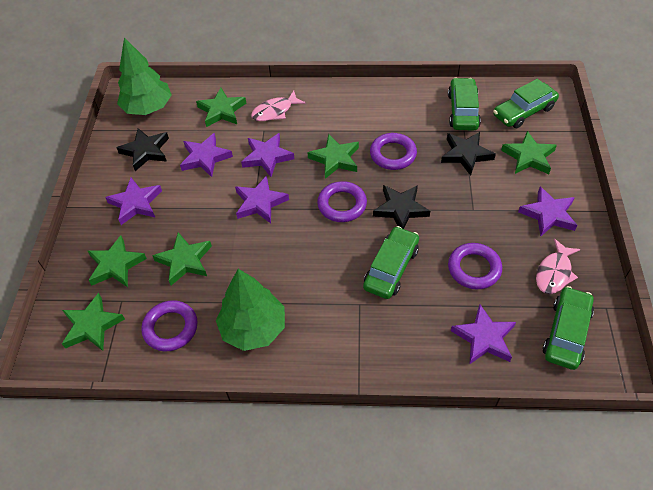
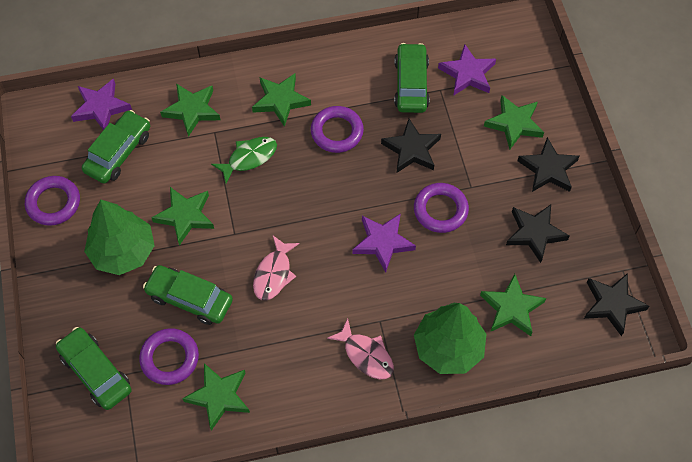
black star: [117,128,169,171] [373,185,430,229] [441,132,496,176] = 3 -> [381,119,441,173] [506,205,570,263] [518,137,579,192] [584,273,650,336] = 4
green fish: none = 0 -> [211,137,277,183] = 1
purple star: [105,178,162,225] [180,133,233,177] [235,176,289,224] [241,133,294,177] [451,304,516,365] [518,187,577,237] = 6 -> [71,78,132,130] [352,213,416,272] [438,44,496,96] = 3

